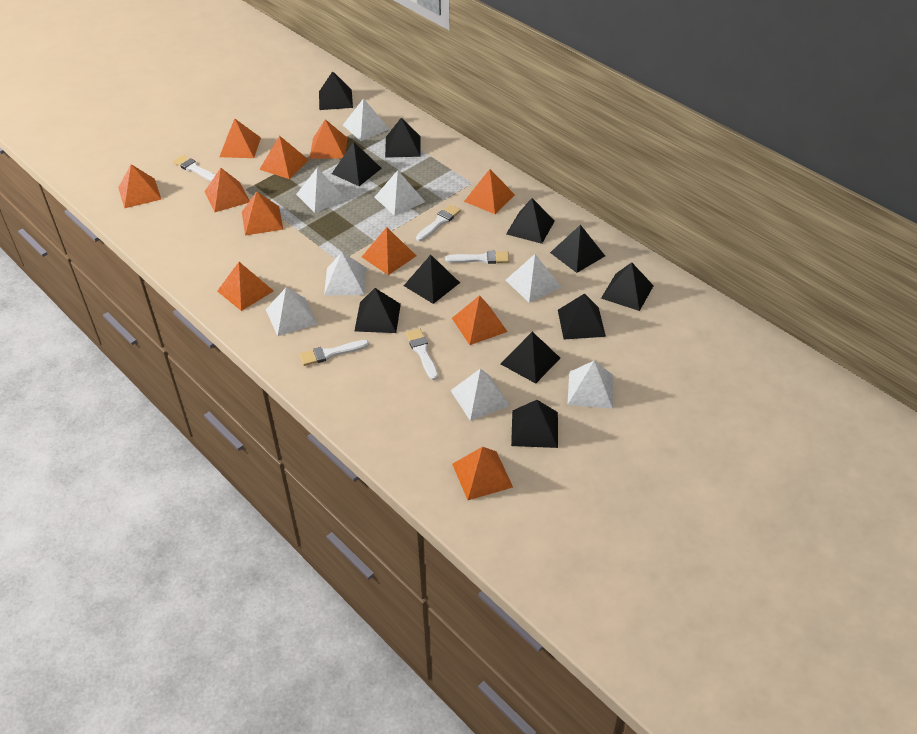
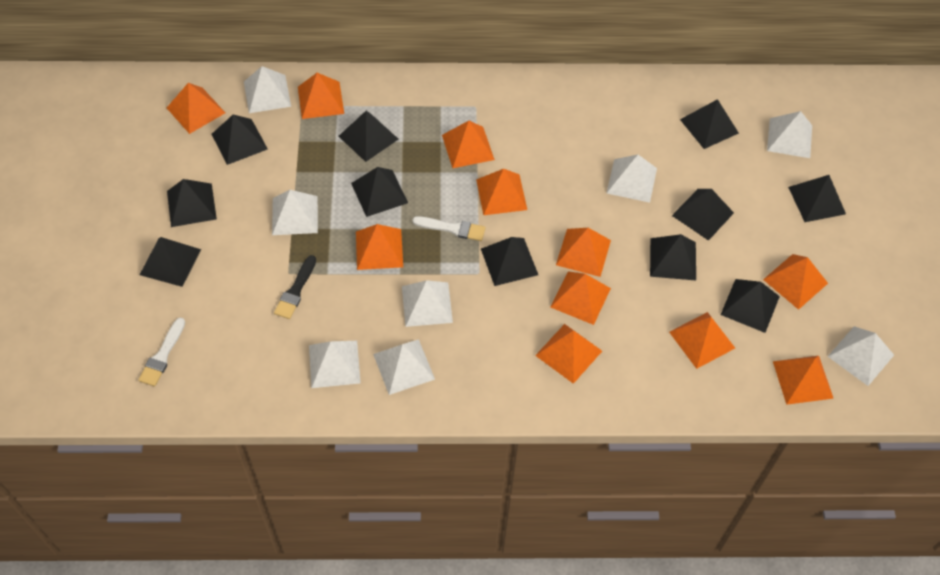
black brush: none = 0 -> [274,255,316,319] = 1
white brush: [173,155,215,181] [300,340,369,366] [406,328,438,380] [416,204,461,241] [445,251,509,264] = 5 -> [138,317,185,386] [412,216,486,241] = 2

